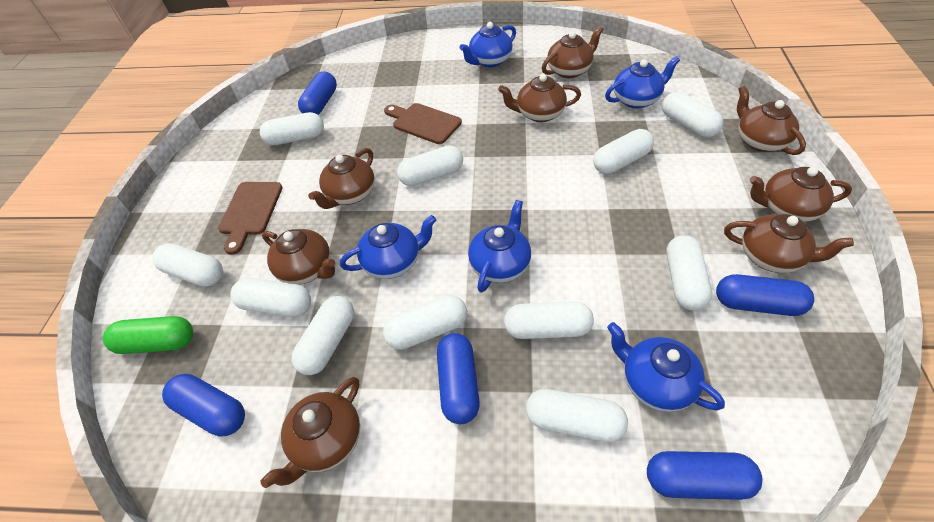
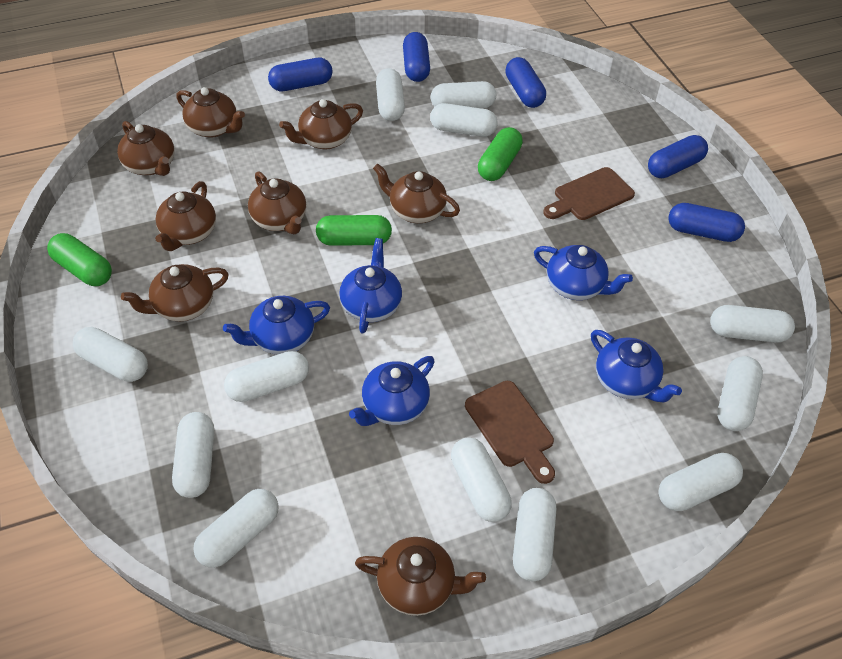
green capsule: [103,316,193,354] = 1 -> [47,233,112,286] [316,215,392,246] [478,127,523,181] = 3
white capsule: [152,243,223,287] [230,278,311,317] [260,112,324,145] [291,296,354,375] [383,295,467,350] [397,145,463,186] [504,301,594,339] [526,389,628,442] [593,129,654,174] [662,92,723,137] [666,235,712,311] = 11 -> [73,327,148,382] [172,412,214,498] [193,489,279,568] [224,351,309,402] [376,68,405,121] [430,103,498,137] [431,81,496,109] [451,437,512,522] [513,488,556,581] [658,453,743,511] [710,305,795,343] [717,356,763,431] = 12

